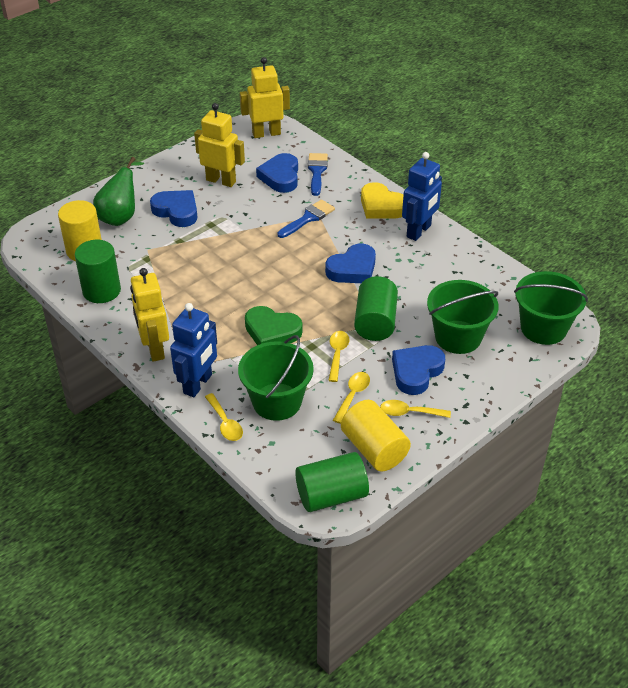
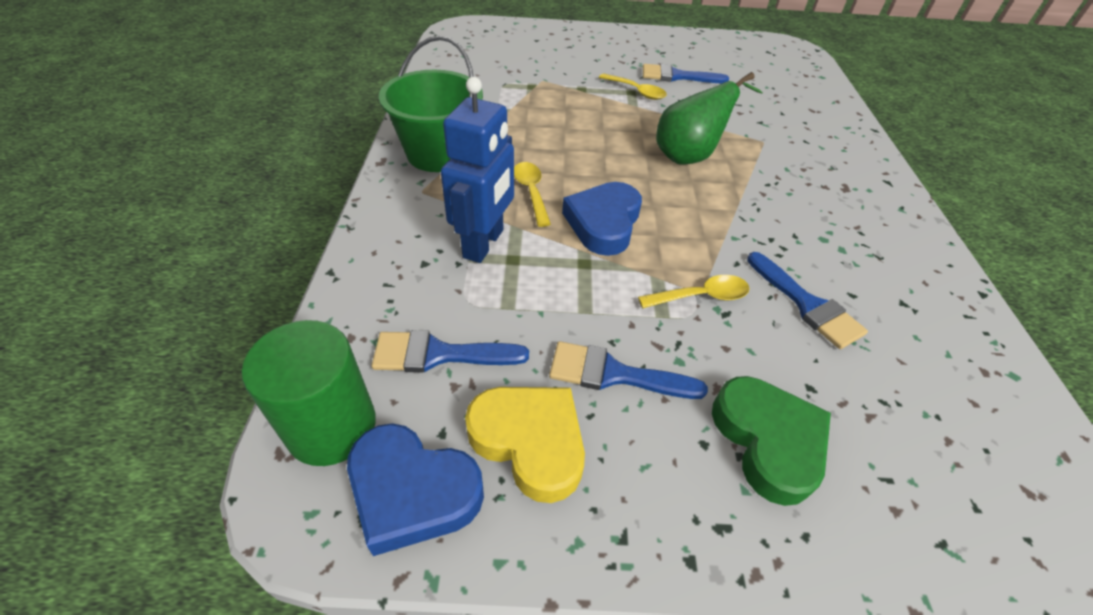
blue brush: [277,199,335,238] [308,153,328,196] = 2 -> [371,330,529,372] [549,341,708,399] [643,64,729,83] [747,252,868,349] = 4
blue heart: [150,190,197,227] [256,153,298,193] [325,243,376,283] [392,345,445,395] = 4 -> [347,423,484,556] [562,182,642,256] = 2
blue robot: [170,303,217,397] [402,152,442,241] = 2 -> [441,77,514,263] = 1
green bucket: [238,335,314,421] [427,280,498,354] [514,271,588,345] = 3 -> [379,36,483,172] = 1
green cylinder: [75,240,121,303] [295,452,369,512] [354,276,398,341] = 3 -> [242,320,376,466] = 1
yellow cylinder: [58,200,102,261] [341,400,411,471] = 2 -> none = 0
yellow robot: [130,268,169,362] [194,103,245,187] [240,57,290,138] = 3 -> none = 0
yellow spoon: [205,393,243,441] [328,331,349,382] [333,372,370,424] [380,400,451,418] = 4 -> [514,162,551,227] [599,73,667,100] [638,275,750,308] = 3

